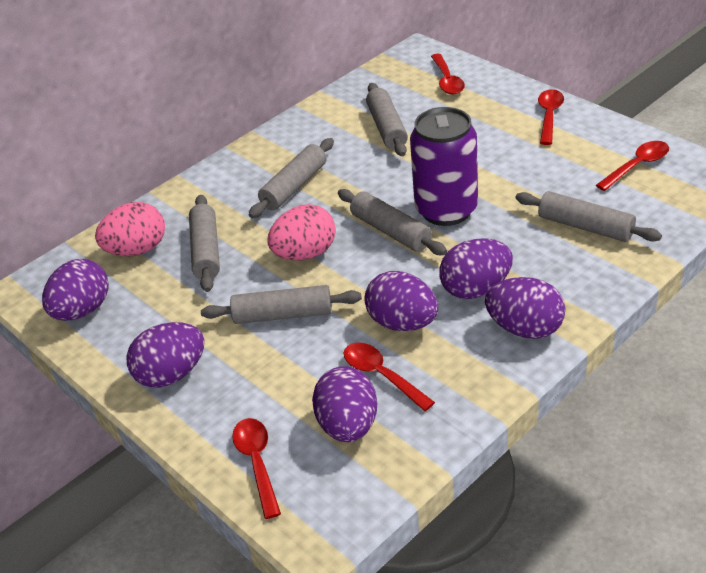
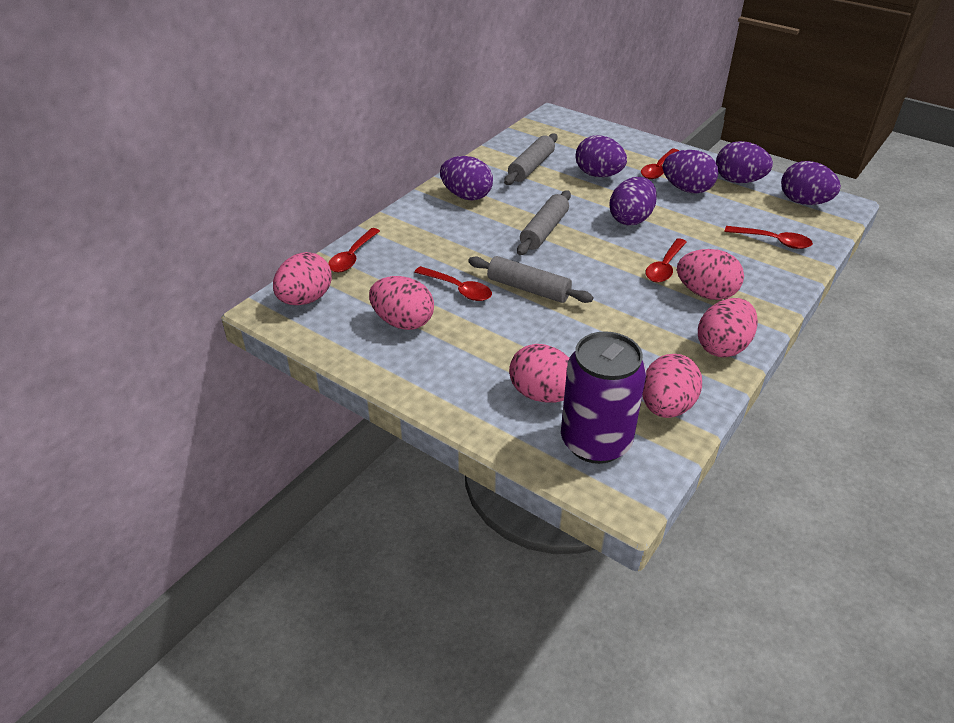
grey rolling pin: [189,195,220,292] [201,285,362,324] [249,138,334,218] [338,189,447,255] [366,83,408,156] [516,191,662,242] = 6 -> [468,256,594,303] [504,134,557,185] [517,190,571,255] = 3
pink egg: [95,202,165,256] [267,204,336,261] = 2 -> [273,252,332,305] [369,276,434,330] [509,344,569,403] [643,354,702,418] [677,249,744,300] [698,298,758,358] = 6

